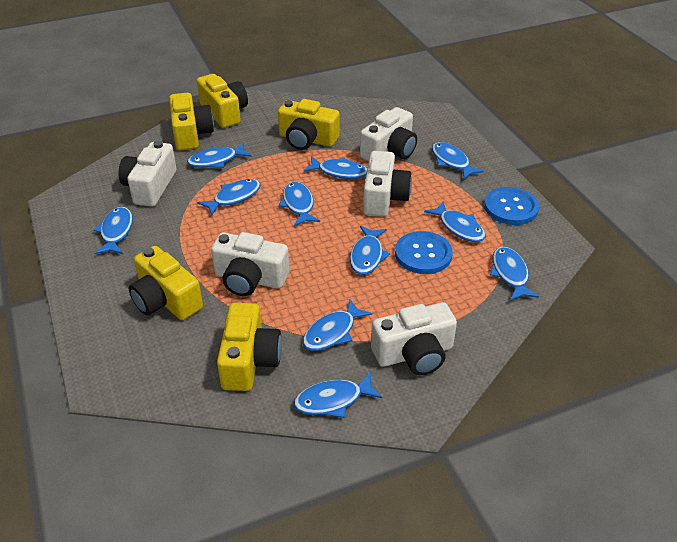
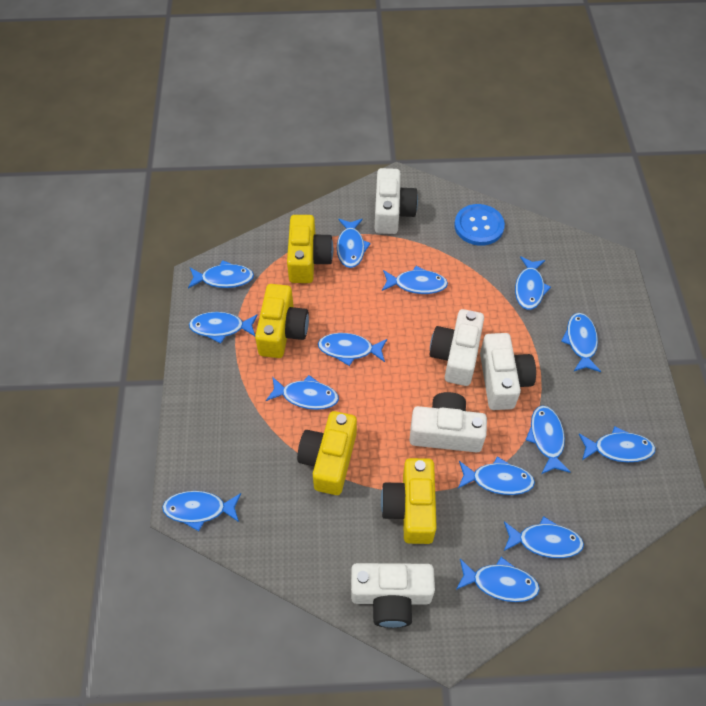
blue button: [395,231,453,274] [484,187,539,225] = 2 -> [454,204,505,246] = 1
blue fish: [93,207,133,254] [187,143,251,168] [197,179,261,215] [279,182,320,226] [294,372,382,418] [303,299,372,351] [304,157,367,179] [350,226,390,275] [424,201,486,242] [432,142,484,180] [490,247,539,301] = 11 -> [162,491,241,531] [188,260,254,288] [189,312,258,344] [266,375,339,410] [318,333,387,366] [337,219,371,268] [382,266,448,294] [456,557,540,602] [458,456,535,495] [504,516,584,558] [515,256,551,310] [526,405,570,474] [561,313,601,372] [579,426,656,463] = 14
yellow camera: [129,246,203,320] [169,93,214,150] [197,74,248,128] [217,303,282,391] [278,99,340,150] = 5 -> [255,284,309,358] [287,215,333,283] [297,411,357,495] [381,458,437,544] = 4

